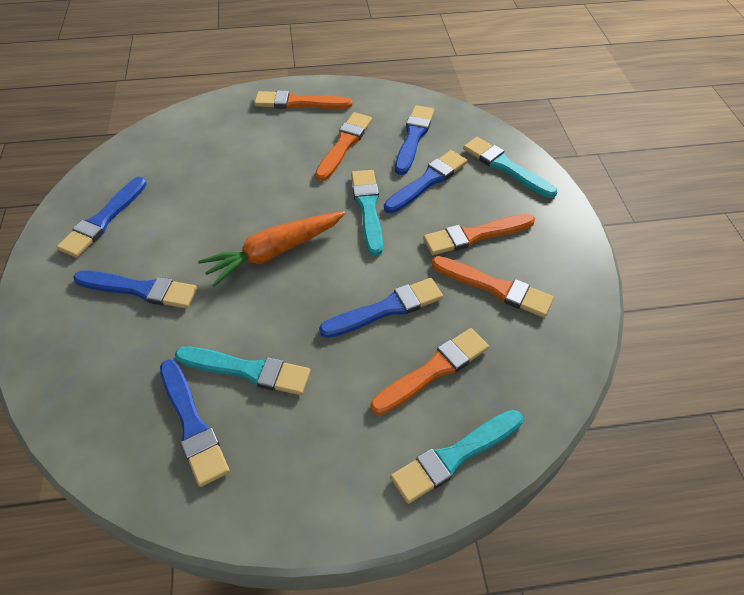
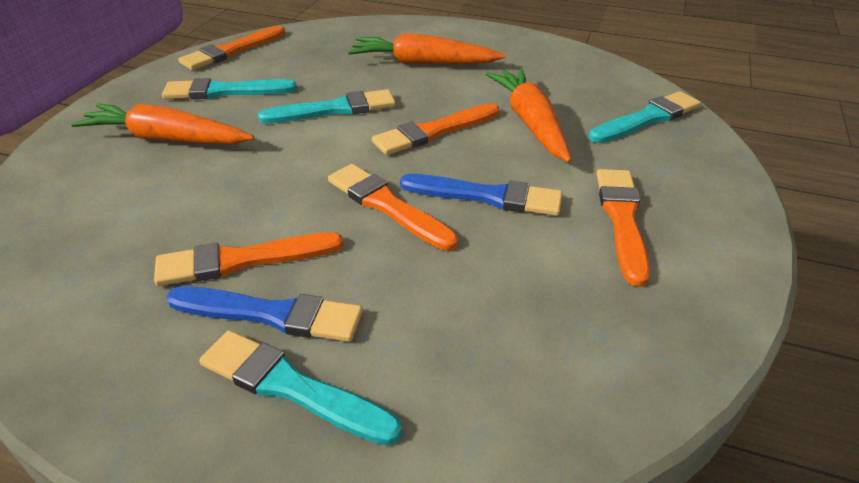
blue brush: [57,177,147,258] [73,270,197,309] [160,359,230,487] [319,278,443,338] [384,150,467,213] [395,105,434,175] = 6 -> [166,287,363,342] [400,174,563,216] = 2
orange carrot: [198,211,345,287] = 1 -> [71,103,254,144] [348,33,506,64] [486,68,572,163] = 3

